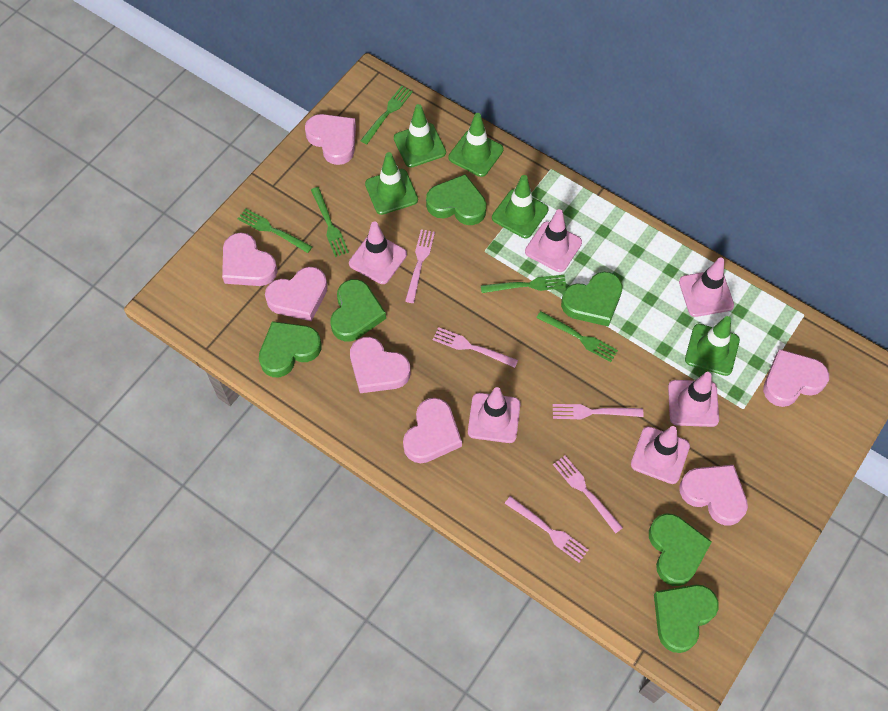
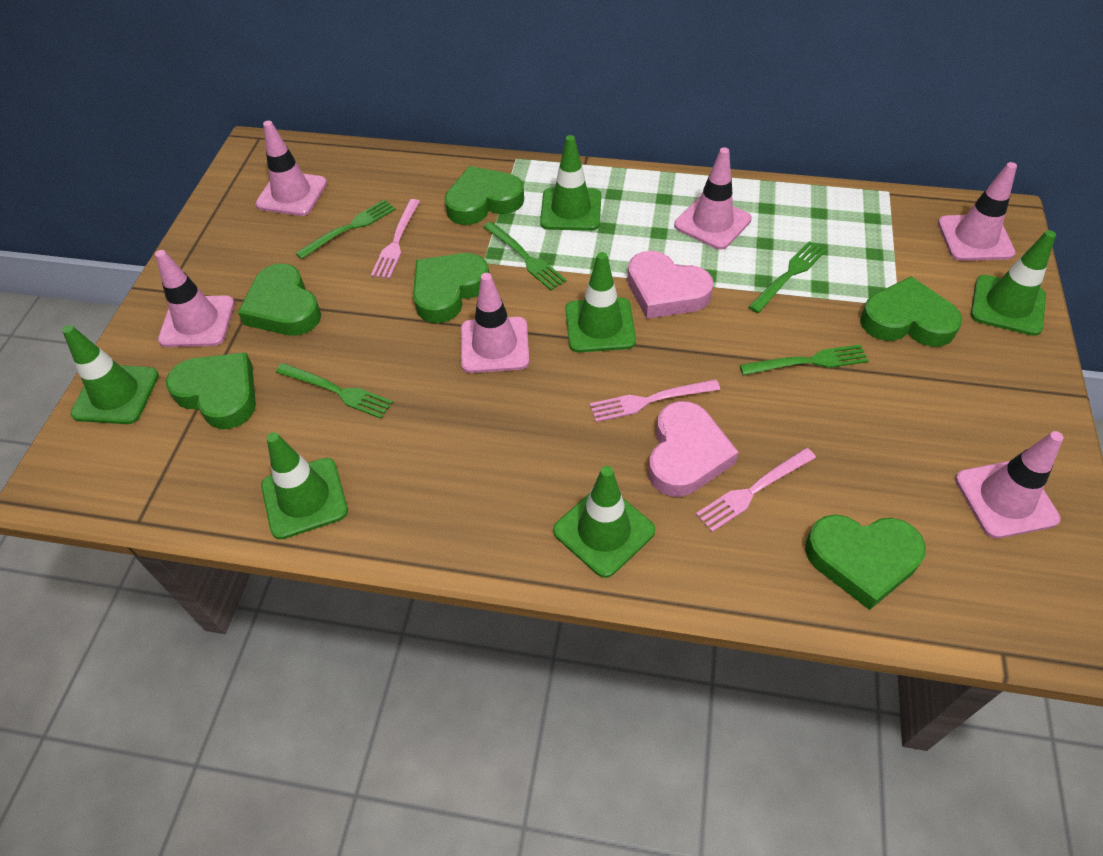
green traffic cone: [365,152,418,215] [394,104,446,167] [449,113,504,177] [492,175,548,238] [685,316,740,376] = 5 -> [62,325,159,424] [261,432,348,540] [540,135,601,231] [553,466,655,578] [565,252,636,353] [971,230,1056,336] = 6
pink fork: [405,229,435,303] [433,327,518,368] [505,496,588,563] [553,404,643,419] [553,456,623,534] = 5 -> [371,199,420,279] [590,379,720,422] [696,448,816,532] = 3
pink heart: [222,232,277,286] [265,267,328,321] [305,114,356,165] [350,337,410,393] [403,398,462,463] [679,465,748,525] [763,349,829,407] = 7 -> [627,251,714,319] [648,401,739,497] = 2

